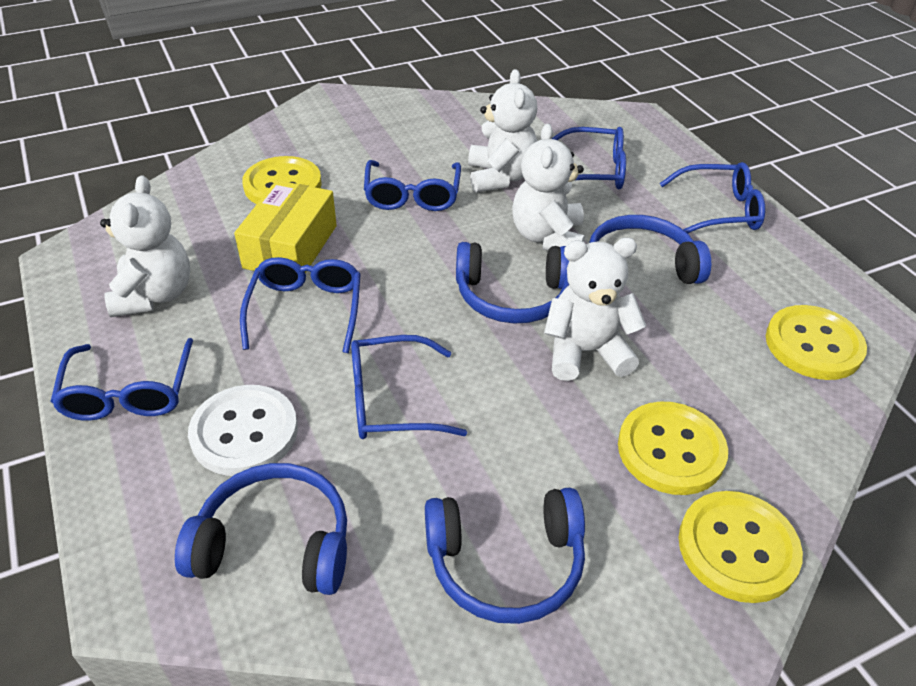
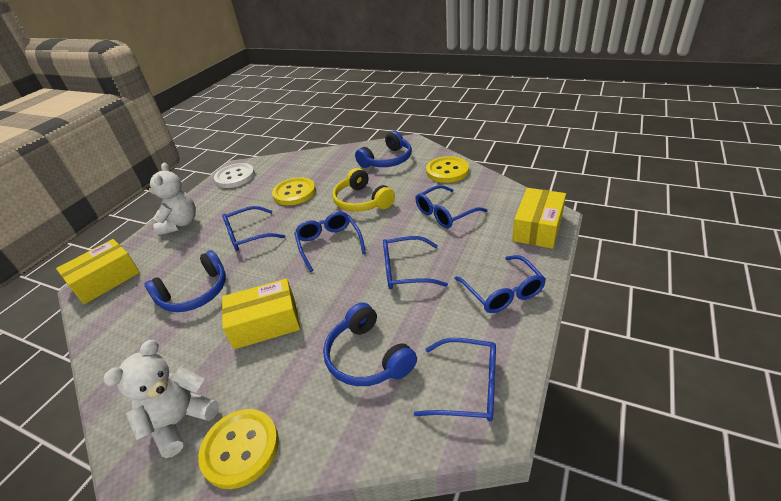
blue headphones: [175,463,347,595] [425,488,585,624] [456,242,569,324] [589,215,711,284] = 4 -> [145,250,226,312] [323,302,417,386] [355,131,412,168] = 3
white teddy bear: [100,175,190,317] [468,69,537,193] [512,124,585,251] [544,238,646,381] = 4 -> [103,340,219,458] [147,163,196,236] = 2
yellow box: [234,180,337,273] = 1 -> [56,239,140,304] [222,278,300,349] [512,188,566,249] = 3
yellow button: [242,156,322,204] [618,402,728,495] [678,491,803,603] [766,305,867,380] = 4 -> [198,409,279,489] [272,177,316,205] [426,156,469,183] = 3
yellow headphones: none = 0 -> [332,168,395,212] = 1

